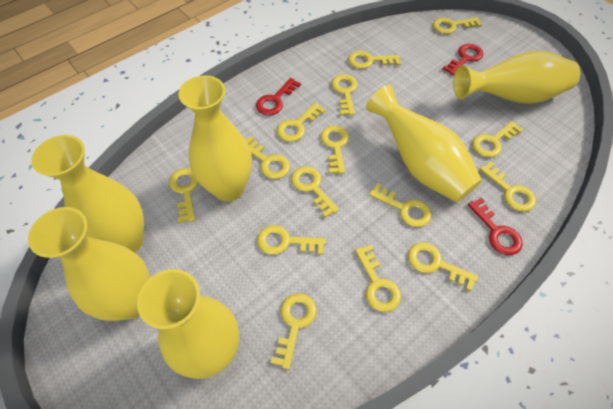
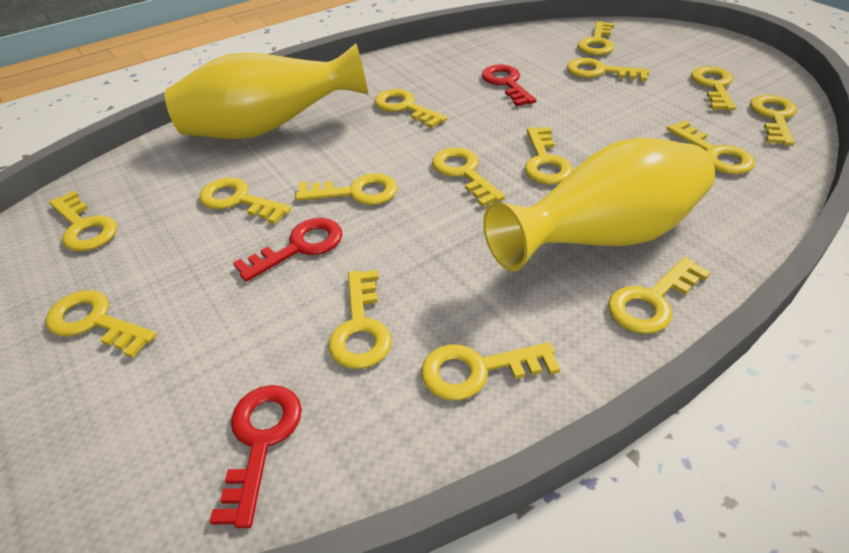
yellow vase: [28,207,150,321] [31,135,144,253] [137,269,239,379] [179,75,252,202] [366,85,482,202] [453,51,580,104] = 6 -> [165,43,368,139] [483,138,715,271] = 2

